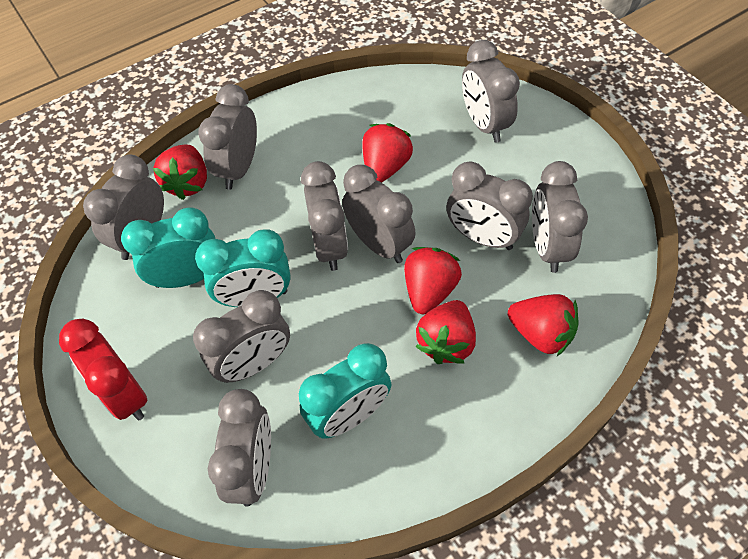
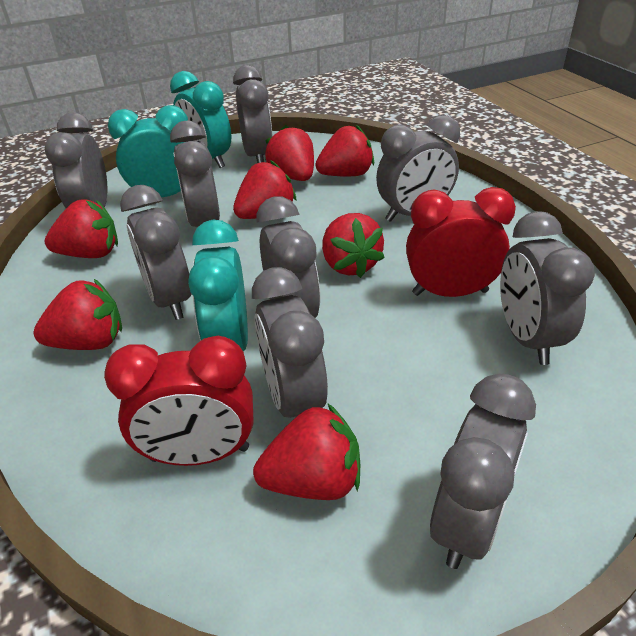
red clock: [59,319,148,421] = 1 -> [104,336,253,466] [406,187,516,297] = 2
red strawberry: [153,144,207,200] [362,123,413,183] [404,247,462,314] [415,300,476,364] [508,294,578,356] = 5 -> [33,279,122,350] [44,199,118,258] [233,160,297,219] [253,404,360,500] [265,125,314,181] [315,125,374,176] [322,213,385,278] = 7

